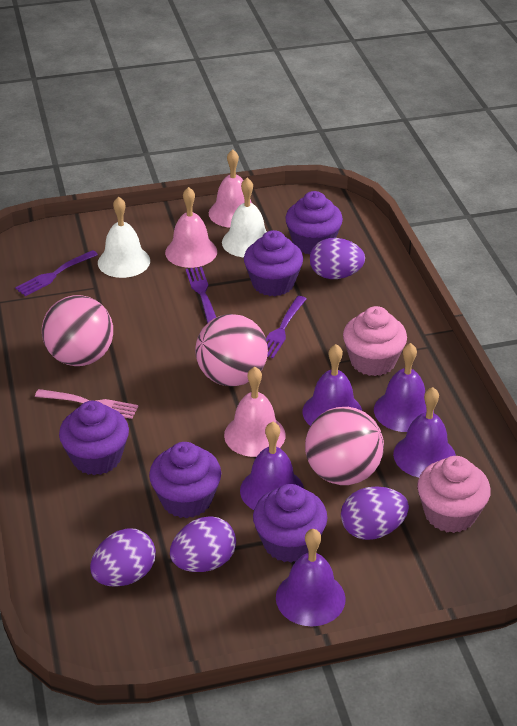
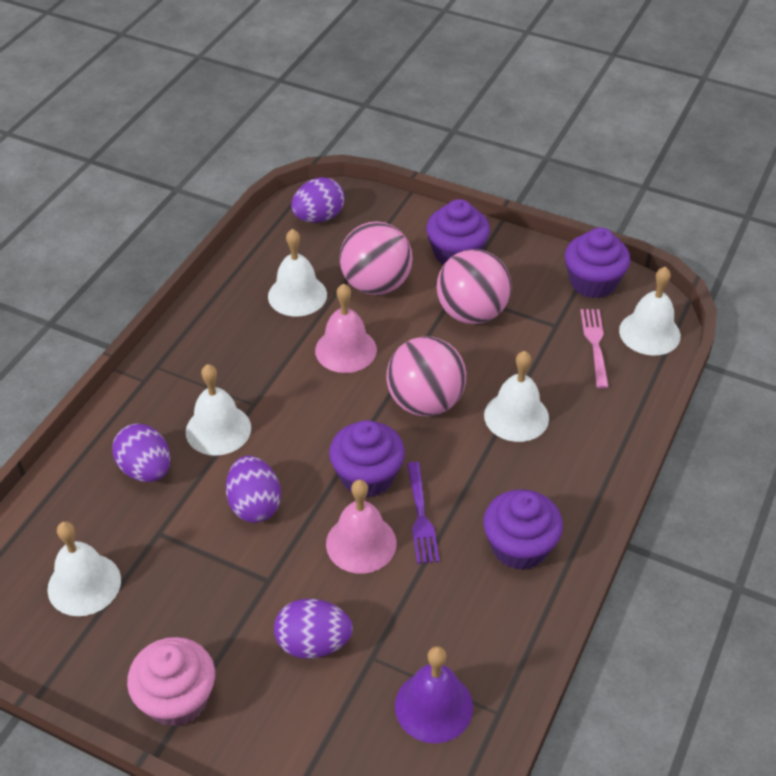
pink bell: [165,187,217,268] [209,149,253,228] [224,367,286,457] = 3 -> [315,284,377,373] [326,480,397,574] = 2
pink cupcake: [343,306,407,376] [417,456,491,533] = 2 -> [127,637,215,727] = 1
purple bell: [240,422,304,510] [276,529,346,626] [303,344,362,426] [374,343,434,432] [393,387,456,478] = 5 -> [395,646,473,743] = 1
purple cupcake: [59,401,129,475] [149,442,221,518] [244,230,303,296] [253,484,328,563] [285,191,343,254] = 5 -> [329,420,405,497] [426,199,490,265] [483,489,563,570] [565,228,630,298] = 4
purple fork: [15,250,98,296] [186,267,216,323] [266,296,306,358] = 3 -> [407,462,440,564] = 1
white bell: [98,197,150,278] [222,178,267,257] = 2 -> [47,521,121,616] [186,364,251,456] [268,229,327,316] [484,351,549,442] [619,267,681,356] = 5

